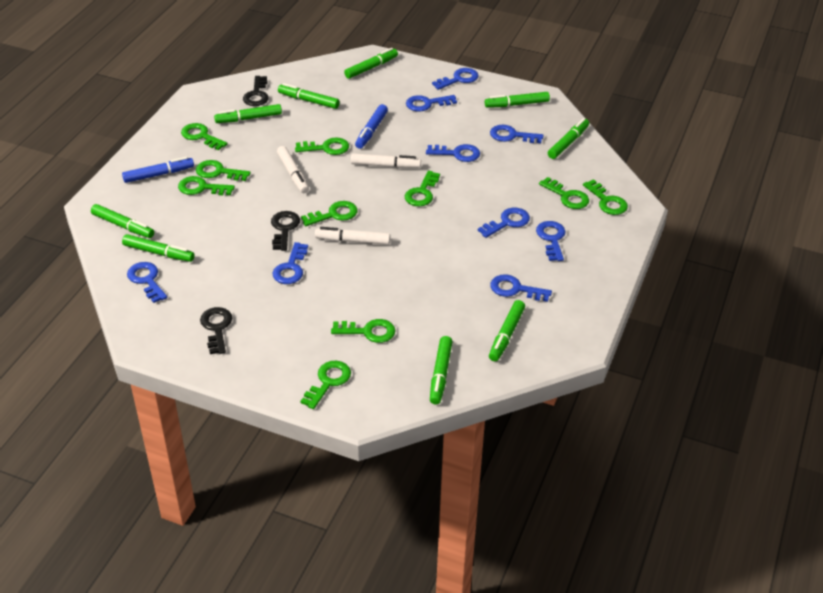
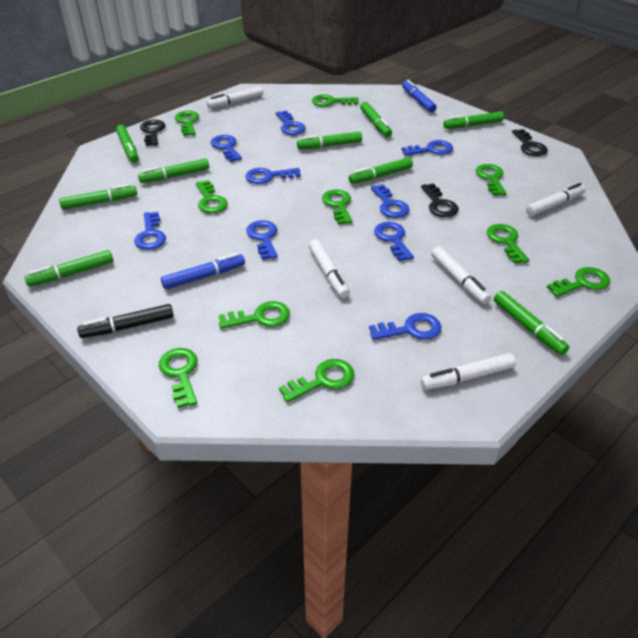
black marker: none = 0 -> [77,304,174,338] = 1
white marker: [277,146,309,193] [315,227,390,245] [351,153,421,168] = 3 -> [207,86,263,109] [309,239,350,298] [421,353,516,390] [431,246,491,304] [526,183,585,216] = 5

